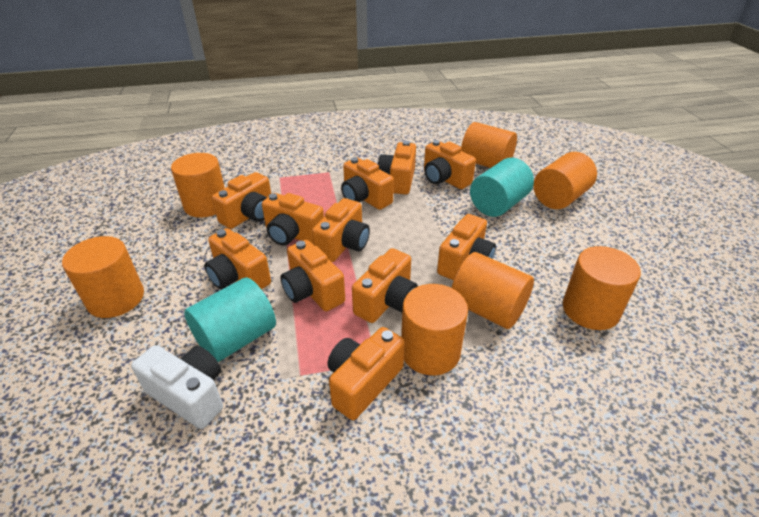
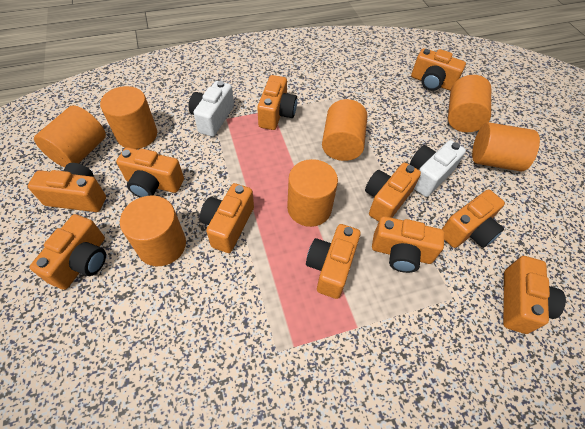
turquoise cylinder: [184,277,276,362] [470,158,534,217] = 2 -> none = 0
white camera: [131,345,223,429] = 1 -> [189,81,234,137] [410,140,466,197] = 2

